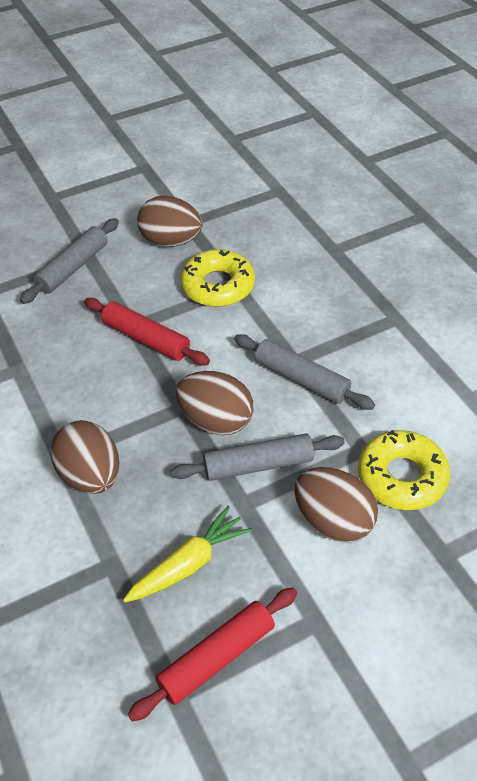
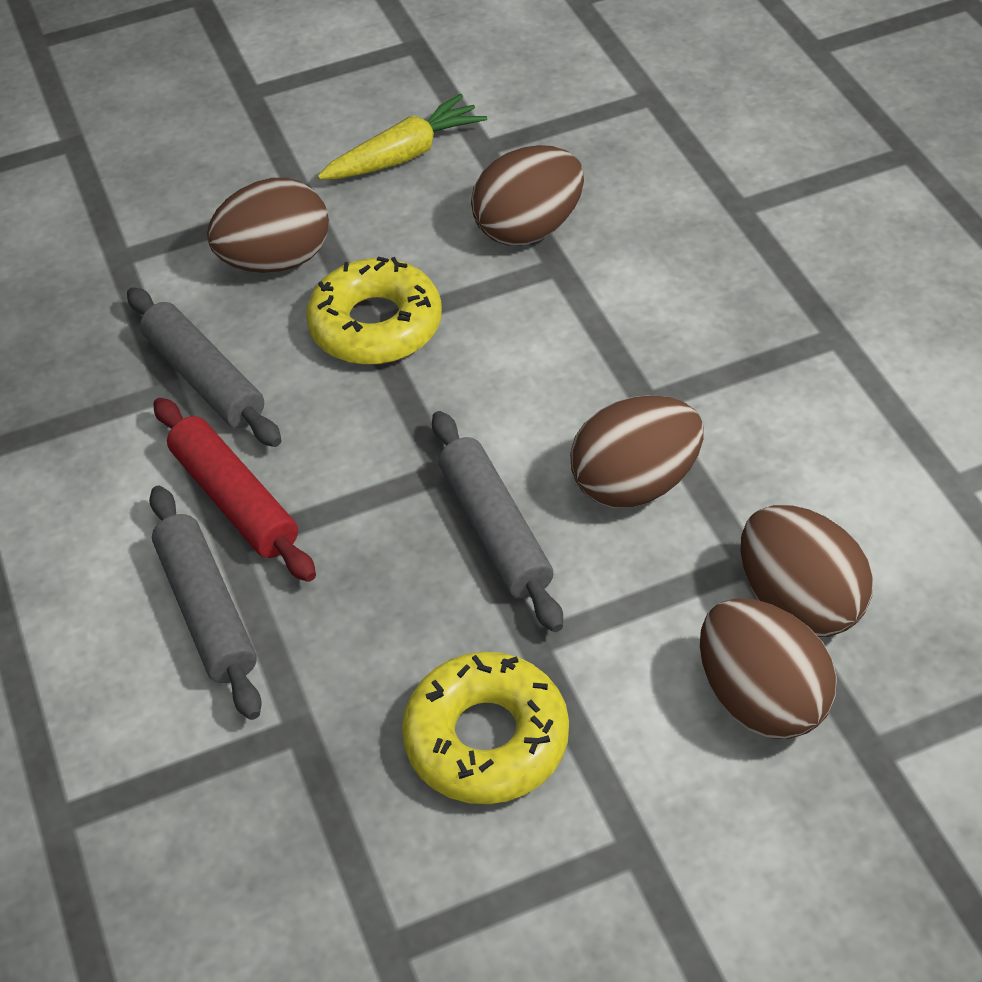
brown egg: [50,420,119,494] [137,195,202,247] [176,371,253,435] [294,467,378,543] = 4 -> [207,178,329,273] [471,145,584,246] [570,395,703,508] [700,598,837,739] [740,505,873,637] = 5
red rolling pin: [84,298,210,366] [128,587,297,722] = 2 -> [154,398,316,582] = 1

